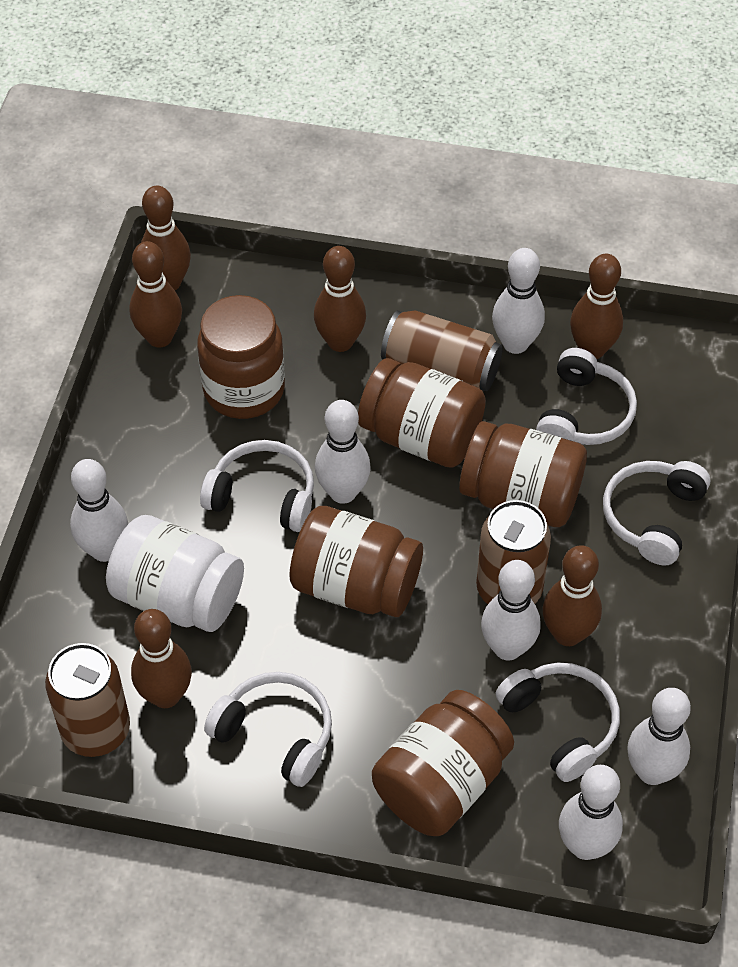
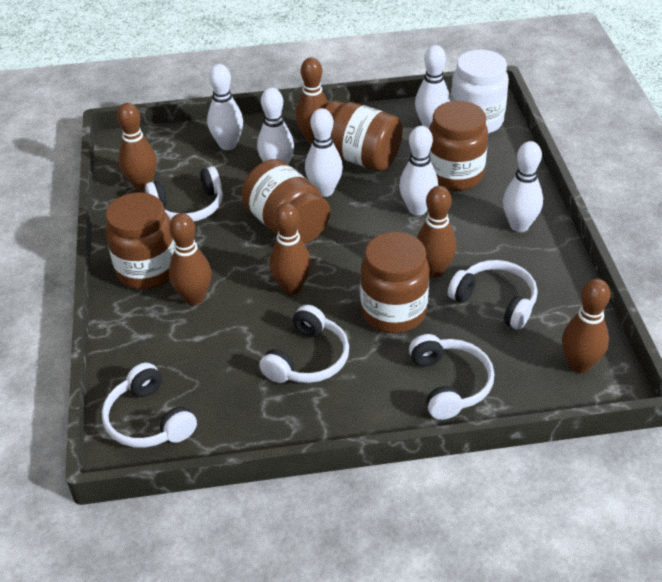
brown can: [45,643,130,757] [381,310,503,391] [476,500,551,604] = 3 -> none = 0

